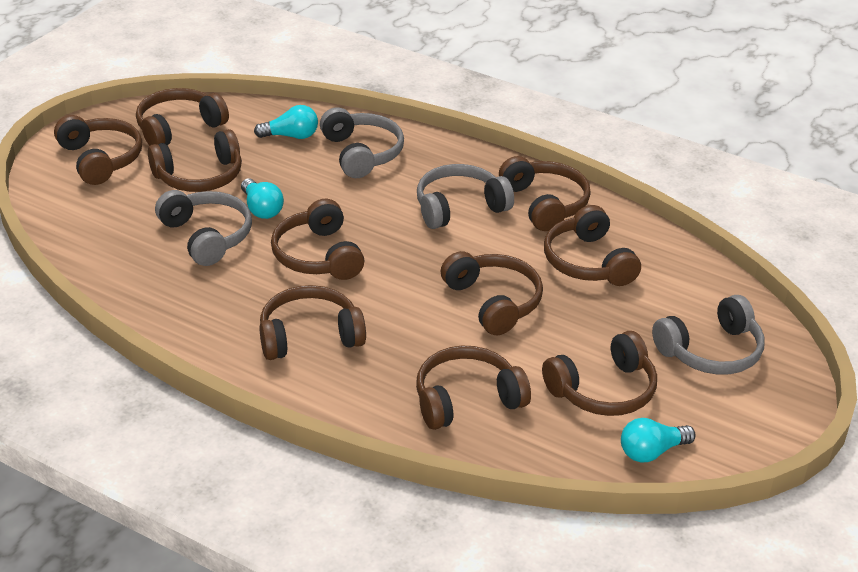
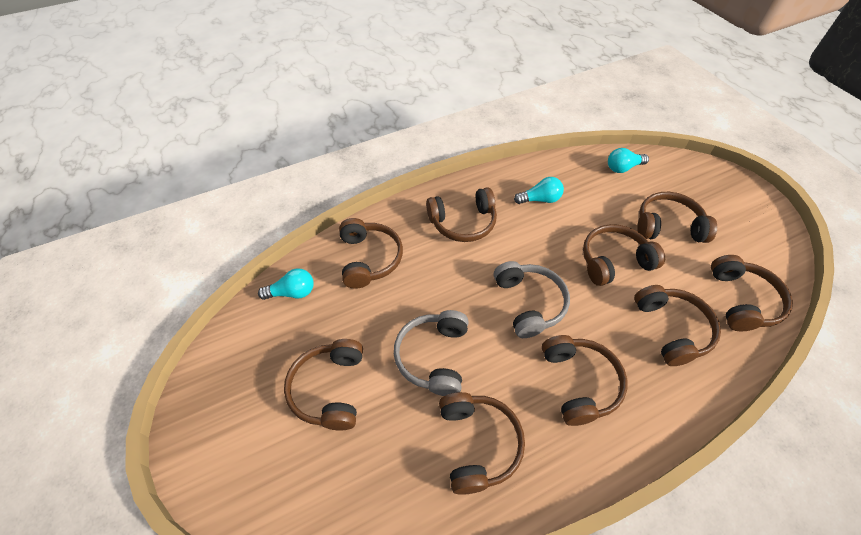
brown headphones: [54,115,142,185] [136,88,229,146] [148,129,242,192] [260,285,366,360] [271,199,364,280] [416,346,531,430] [441,251,543,335] [499,156,591,231] [542,331,657,416] [544,205,641,286] = 10 -> [284,339,363,431] [339,218,403,289] [426,187,497,242] [439,392,525,495] [542,335,627,426] [583,224,665,286] [634,285,721,366] [637,192,717,243] [711,255,793,331] = 9
grey headphones: [155,190,252,266] [320,107,404,178] [417,164,514,229] [652,295,765,375] = 4 -> [394,310,469,396] [494,261,570,338] = 2

